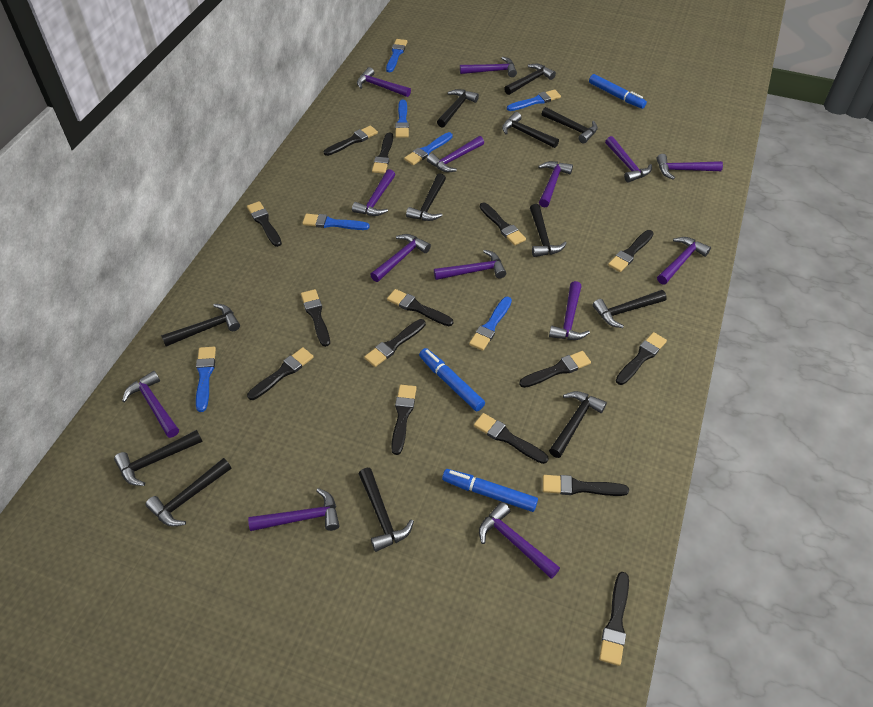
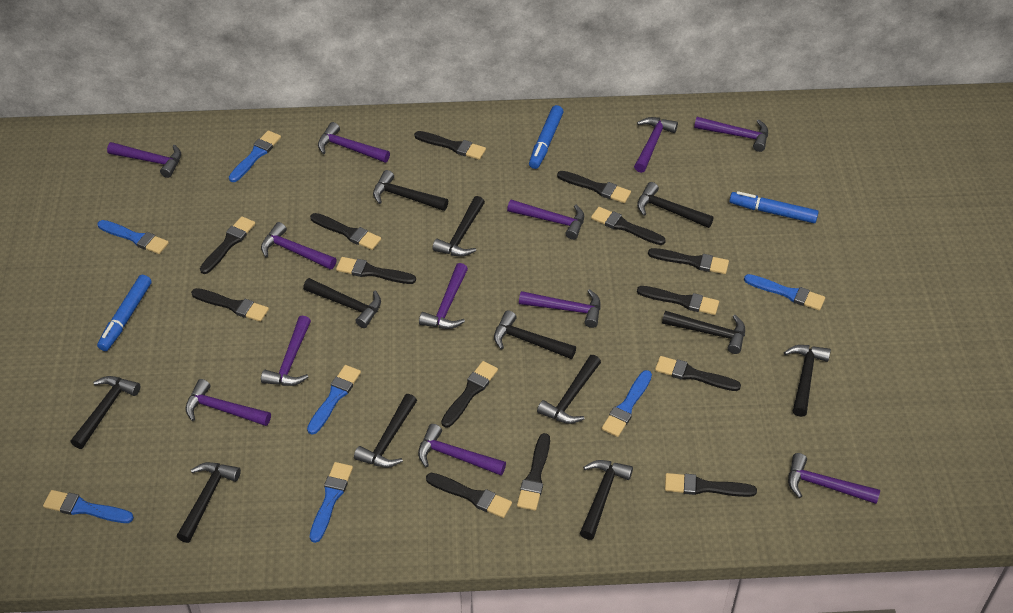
black brush: [247,201,282,247] [247,347,314,400] [301,289,330,347] [324,125,378,156] [364,319,426,367] [372,132,393,174] [387,289,453,326] [391,385,417,455] [474,413,549,464] [480,202,526,246] [519,351,591,388] [543,475,629,496] [599,572,629,666] [608,230,654,272] [616,332,667,385] = 15 -> [191,288,269,322] [200,216,255,274] [310,213,381,250] [336,257,416,284] [414,131,486,160] [426,473,512,518] [441,361,498,428] [517,433,550,511] [557,171,631,203] [591,207,666,245] [637,286,719,315] [648,248,729,274] [655,356,741,391] [665,473,757,497] = 14
purple hammer: [122,371,179,438] [248,488,339,531] [352,169,395,216] [357,67,411,97] [370,234,431,282] [427,136,484,172] [434,250,506,280] [460,57,517,77] [479,502,560,579] [538,161,573,207] [549,281,590,340] [605,136,652,183] [657,154,723,180] [657,237,711,285] = 14 -> [107,142,181,178] [185,379,271,426] [261,222,337,270] [261,316,311,386] [318,122,390,163] [418,424,506,475] [419,263,468,329] [507,200,584,240] [519,289,601,328] [634,117,678,173] [694,117,768,152] [788,453,880,504] = 12

